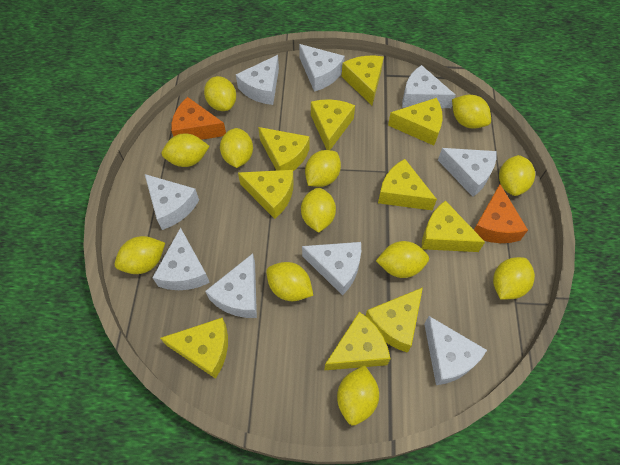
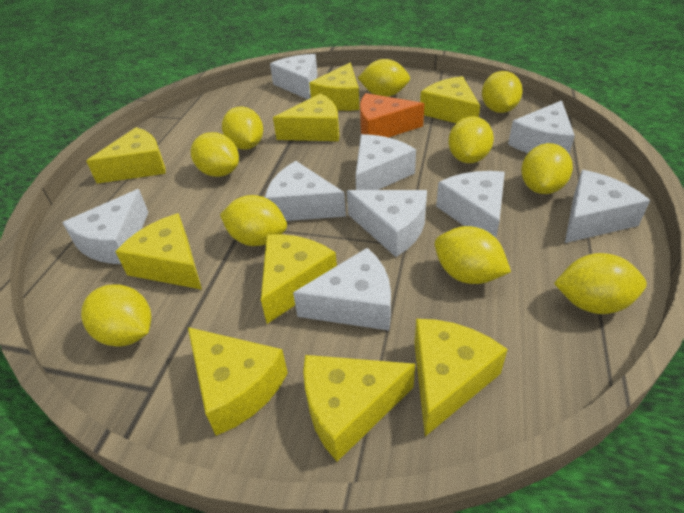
orange cheese: [171,97,226,140] [474,184,528,243] = 2 -> [360,93,424,137] = 1
yellow cheese: [160,317,228,379] [238,170,294,219] [258,127,310,171] [311,99,355,150] [324,312,391,370] [342,56,384,105] [366,287,423,353] [378,159,437,210] [388,98,443,146] [422,200,485,252] = 10 -> [86,127,166,184] [115,213,202,290] [188,327,288,436] [261,234,337,324] [273,93,339,141] [303,355,415,462] [309,63,359,111] [414,319,508,436] [420,76,480,123] = 9
yellow lemon: [115,236,165,274] [162,133,209,167] [204,76,236,111] [220,128,253,168] [266,262,313,301] [301,188,336,233] [305,150,341,187] [337,365,379,426] [376,241,429,278] [452,95,491,129] [493,257,535,300] [499,155,535,196] = 12 -> [81,284,152,347] [191,132,239,177] [220,195,287,246] [222,106,263,150] [358,59,410,97] [435,226,511,284] [448,116,494,163] [482,71,523,113] [521,143,573,194] [554,253,647,314] = 10

